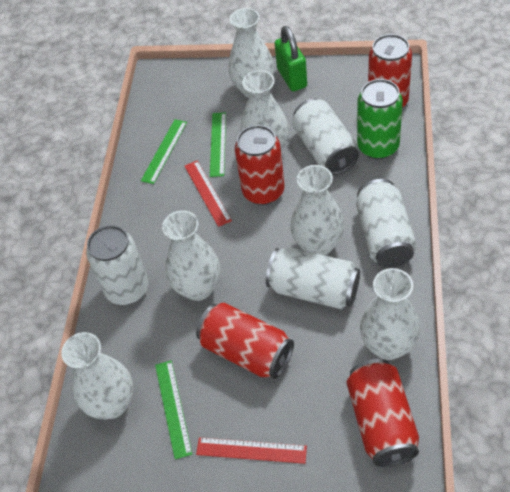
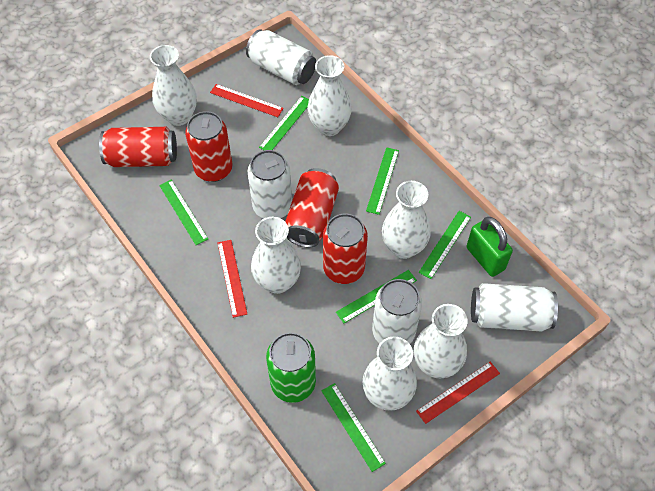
green ruler: [141,119,187,184] [155,360,192,459] [210,112,226,177] = 3 -> [159,180,208,245] [259,96,309,150] [322,383,386,472] [336,270,417,323] [366,147,399,215] [419,211,471,279] = 6
red ruler: [185,161,232,227] [196,437,307,464] = 2 -> [210,84,284,117] [217,240,247,318] [416,362,500,424] = 3

